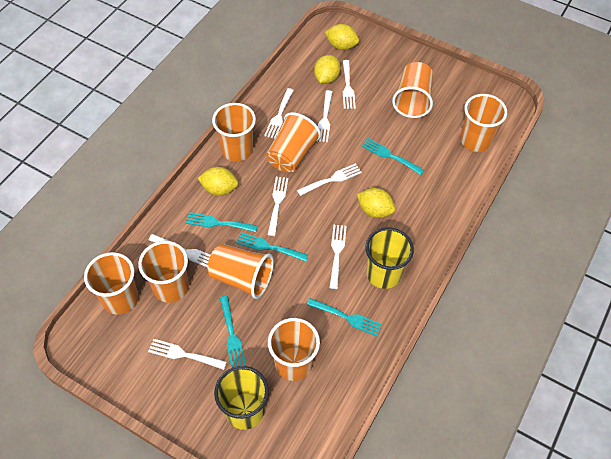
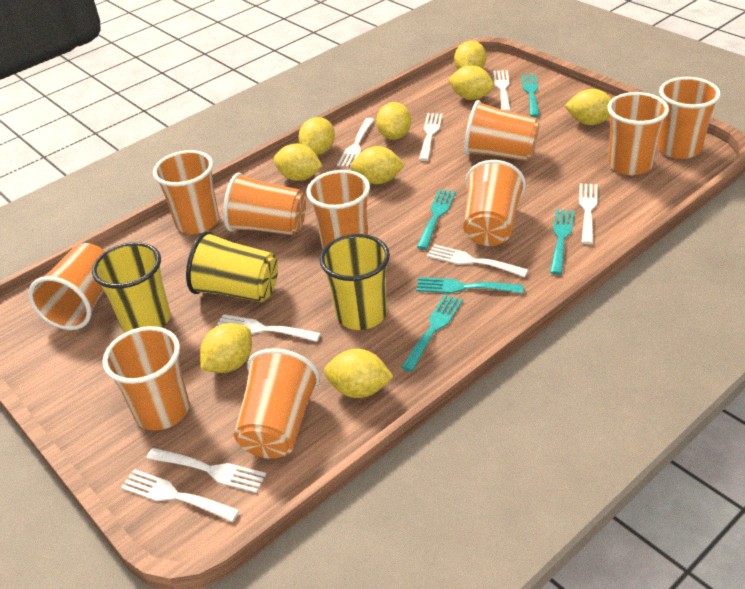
orange cup: [84,252,138,315] [138,241,189,303] [208,244,274,299] [212,103,256,162] [266,112,321,172] [268,318,320,381] [392,62,433,118] [460,94,507,152] = 8 -> [28,243,105,330] [103,326,190,431] [153,150,219,234] [223,173,306,235] [234,348,320,459] [307,170,370,249] [463,160,526,246] [464,100,540,161] [607,92,669,175] [657,77,721,159] = 10
yellow cup: [214,366,269,430] [365,227,414,289] = 2 -> [92,242,170,332] [186,231,278,302] [320,234,390,330] = 3
yellow lemon: [197,167,238,196] [314,55,341,84] [325,24,359,50] [357,188,396,218] = 4 -> [200,323,252,373] [273,143,322,181] [298,117,335,155] [324,349,394,398] [351,146,405,184] [376,102,411,140] [448,65,494,100] [454,41,486,70] [564,89,612,125] = 9

